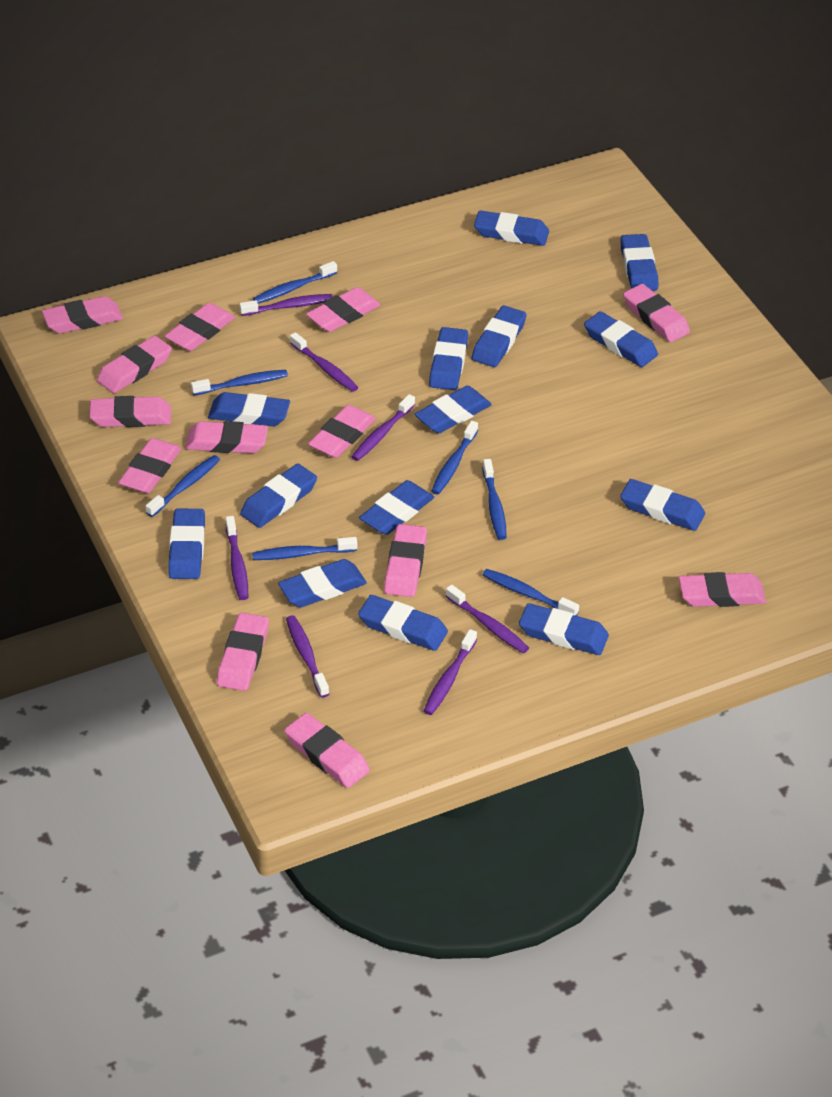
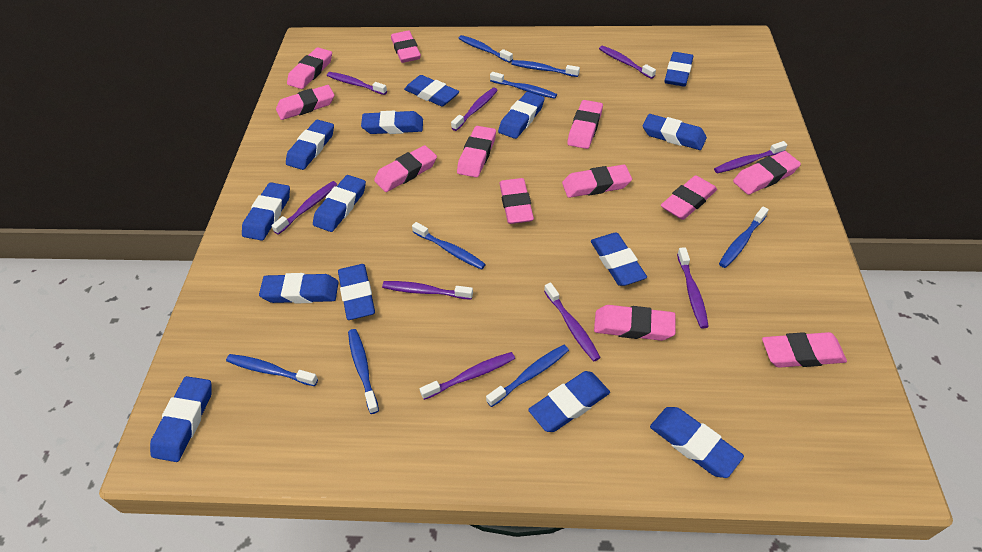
blue toothbrush: [146,455,220,517] [191,370,288,395] [252,537,357,560] [253,261,337,303] [431,421,478,495] [482,459,507,540] [483,569,579,616] = 7 -> [226,354,318,386] [348,329,379,414] [412,222,486,270] [458,35,513,63] [486,345,569,407] [490,72,557,99] [511,60,580,77] [719,207,769,268] = 8
pink eraser: [42,296,123,333] [89,396,171,427] [97,336,172,393] [118,438,181,493] [164,303,235,351] [185,421,268,453] [217,613,269,691] [285,713,370,788] [306,287,381,332] [308,405,376,458] [384,524,427,597] [623,284,690,342] [679,572,766,607] = 13 -> [276,85,335,120] [287,47,332,89] [374,145,437,192] [391,31,421,63] [457,126,496,178] [499,178,534,224] [562,165,632,198] [567,100,603,149] [594,305,675,341] [661,175,717,220] [733,151,801,195] [762,332,847,368] = 12
purple toothbrush: [226,516,248,600] [239,294,333,316] [286,615,329,697] [290,332,358,392] [351,394,415,461] [424,629,477,715] [446,584,529,653] = 7 -> [271,181,338,235] [327,72,387,95] [382,281,473,300] [420,352,515,400] [451,88,498,131] [544,283,601,361] [599,46,656,79] [677,247,709,329] [714,141,787,173] = 9

